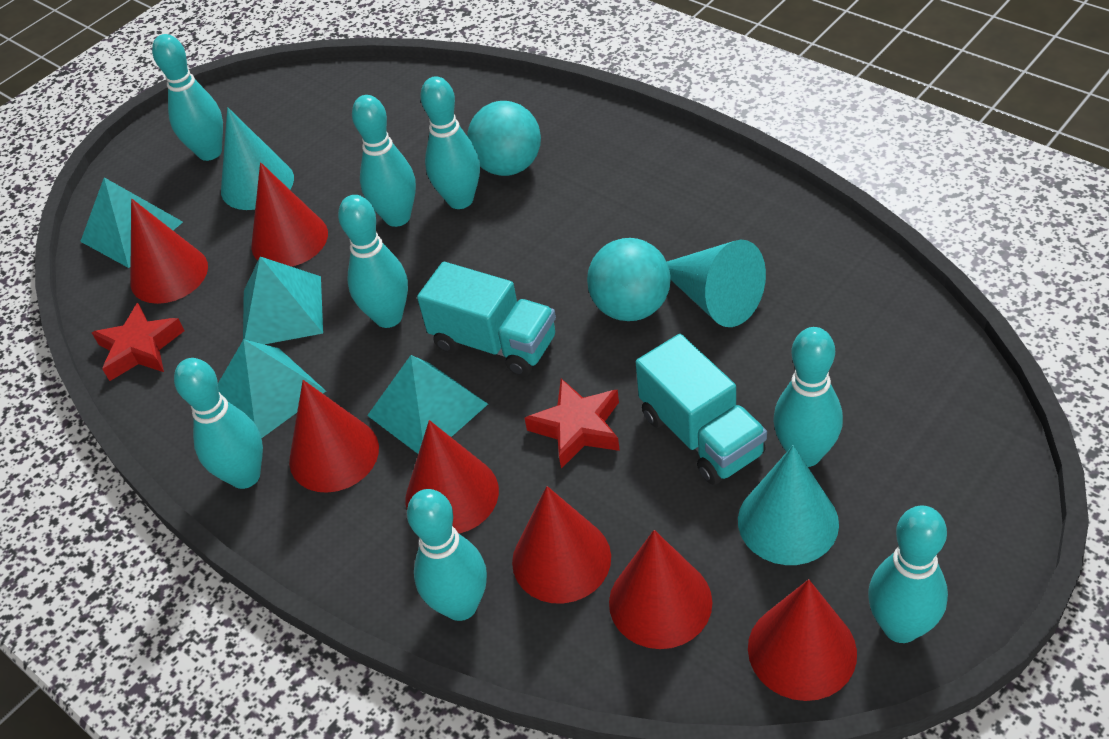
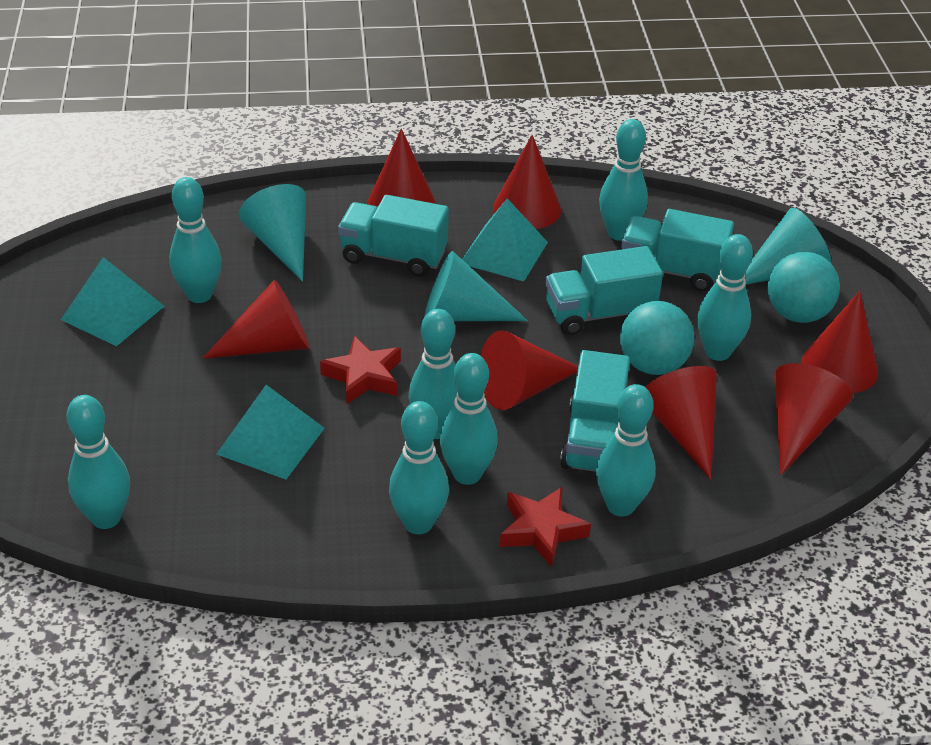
turquoise pyramid: [80,177,183,268] [218,339,326,438] [243,257,323,344] [367,355,488,454] = 4 -> [61,257,164,346] [217,385,325,479] [462,198,548,281] = 3
turquoise truck: [417,262,556,376] [636,334,767,485] = 2 -> [338,195,449,277] [545,246,663,335] [560,350,630,472] [621,209,734,292] = 4

